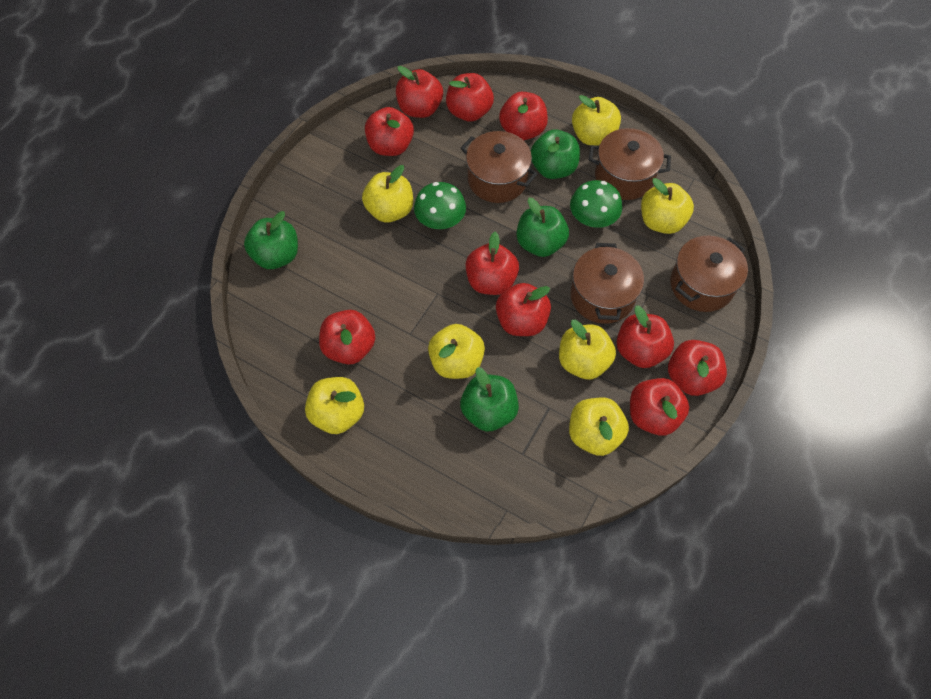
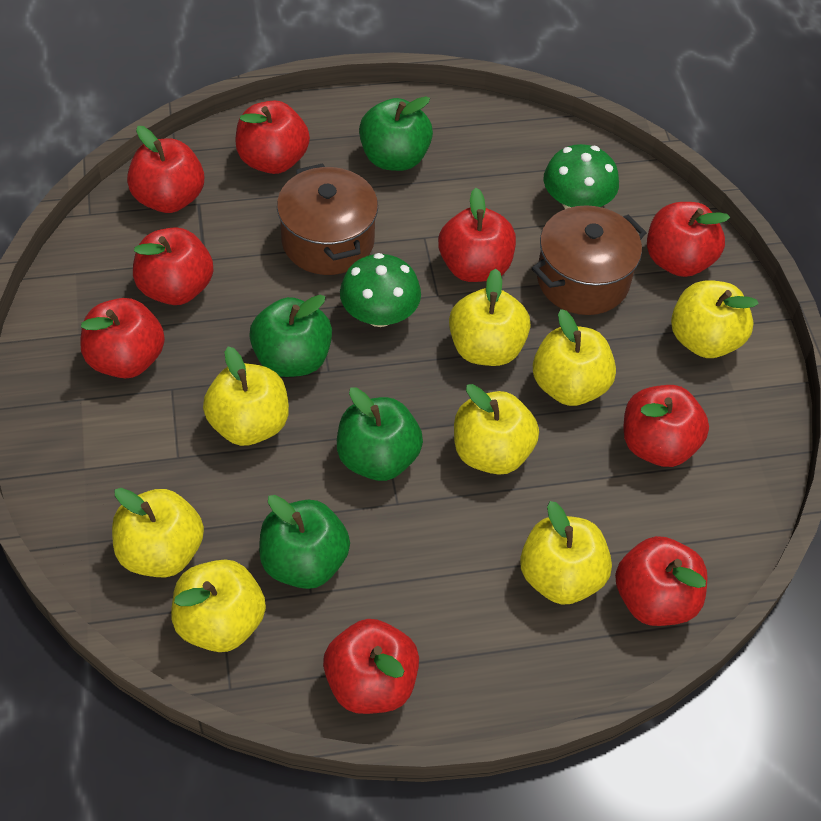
brown pot: [461,131,537,203] [570,243,644,324] [589,128,671,200] [671,236,748,312] = 4 -> [277,163,378,275] [532,205,647,315] = 2
red apple: [319,310,375,365] [365,107,414,156] [396,66,443,118] [446,73,494,122] [466,232,519,295] [496,283,551,336] [499,92,548,140] [617,305,674,368] [630,378,689,436] [668,340,727,396] = 10 -> [80,298,165,379] [127,126,204,213] [133,227,213,305] [235,101,310,174] [323,619,419,714] [438,188,516,282] [615,536,708,626] [623,385,709,467] [647,202,730,277] = 9
yellow apple: [305,377,364,434] [362,165,413,223] [428,324,485,379] [559,320,616,380] [569,397,629,456] [572,95,621,146] [641,178,694,234] = 7 -> [112,488,204,577] [171,559,266,652] [203,347,289,446] [449,269,531,366] [454,384,539,475] [520,501,612,605] [533,309,616,406] [671,280,759,358] = 8

